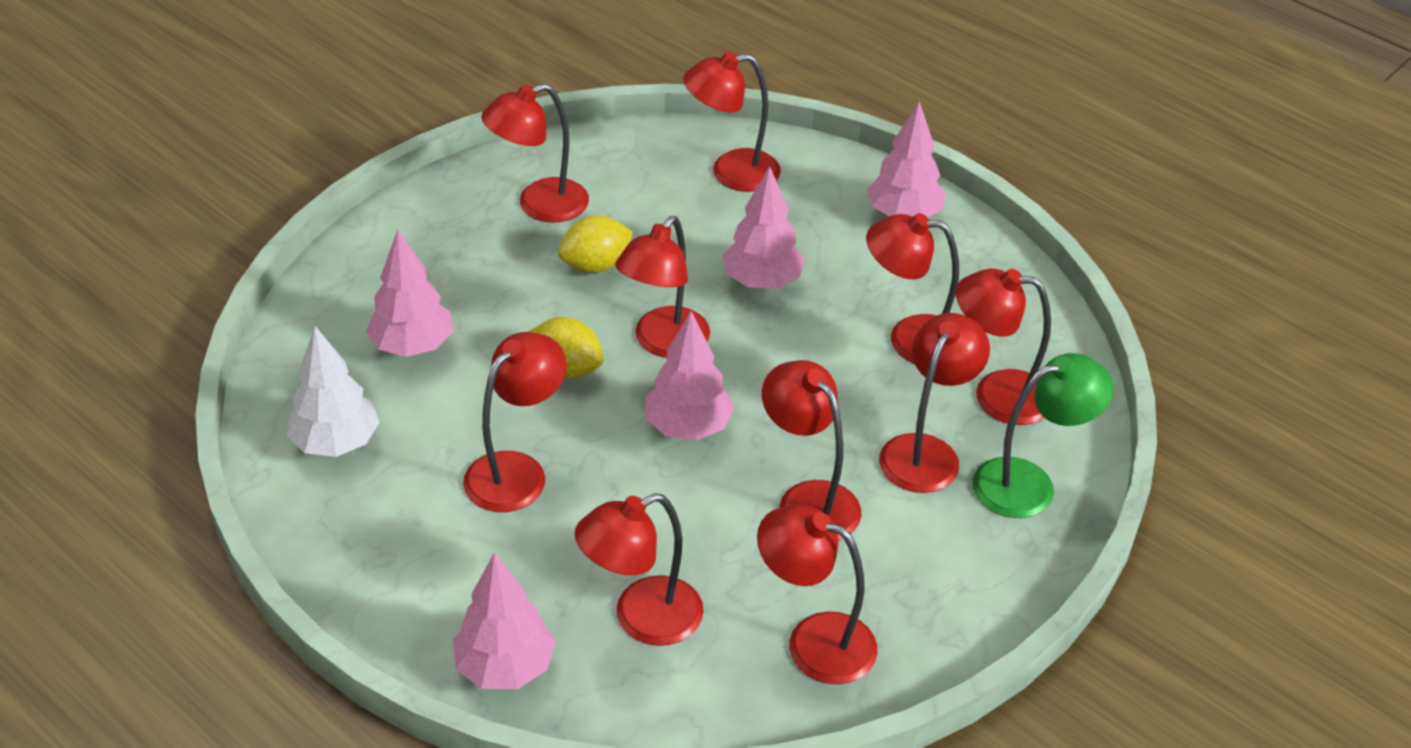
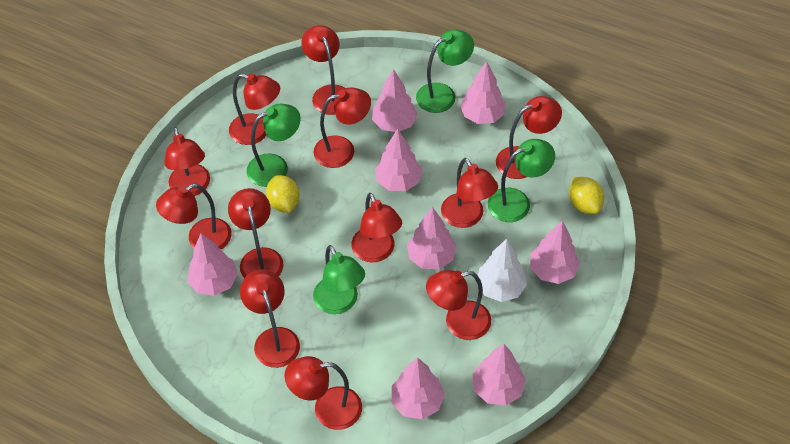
green lamp: [972,353,1114,518] = 1 -> [247,104,301,187] [313,245,365,314] [416,29,474,113] [488,139,555,222] = 4
pink tree: [366,230,453,357] [453,553,555,689] [645,311,734,441] [723,166,805,289] [867,101,946,217] = 5 -> [187,233,238,296] [372,69,418,132] [375,129,422,191] [391,357,445,419] [407,207,457,269] [460,61,505,124] [472,344,526,406] [530,220,580,284] = 8
red lamp: [463,332,567,512] [481,84,589,223] [575,493,704,646] [615,216,710,358] [683,52,781,192] [757,504,877,684] [762,360,861,541] [866,213,959,364] [879,313,990,493] [956,269,1051,425] = 10 -> [156,184,232,250] [164,127,210,196] [228,188,284,278] [229,74,280,145] [240,269,300,368] [285,356,362,430] [301,25,345,115] [314,87,371,168] [351,193,402,262] [426,270,491,340] [441,158,498,228] [496,96,562,179] = 12

